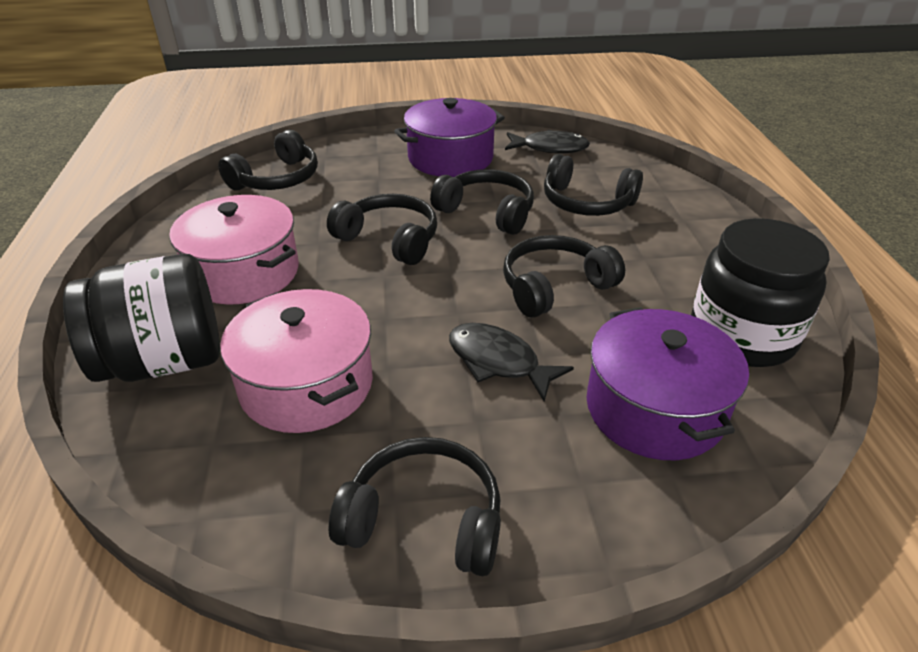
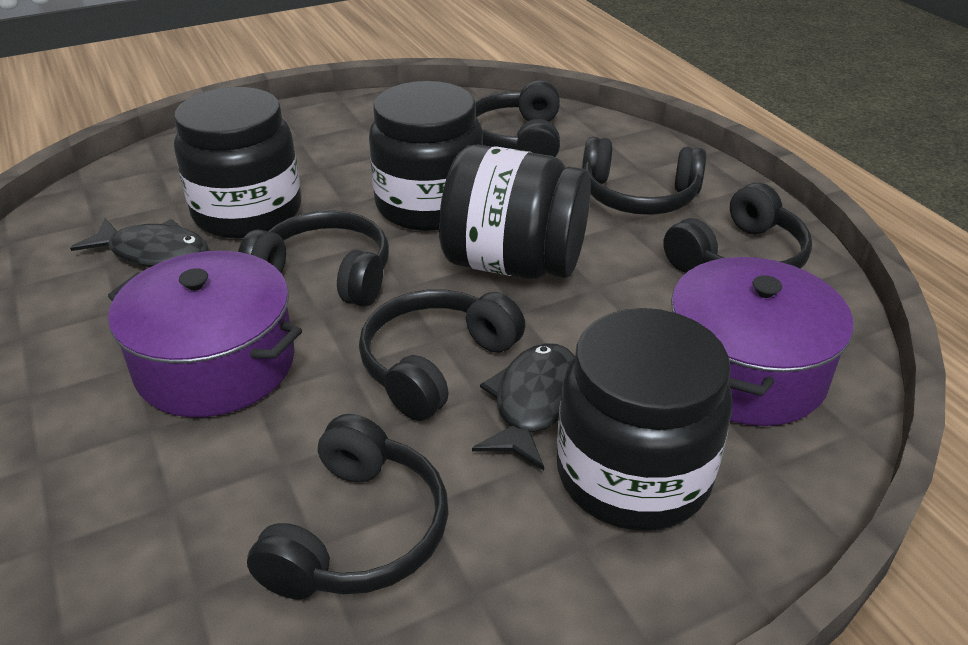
black jar: [63,254,220,382] [691,218,830,367] = 2 -> [174,87,301,239] [369,81,483,231] [439,145,591,279] [557,308,732,530] = 4
pink pot: [169,195,299,305] [220,289,373,433] = 2 -> none = 0

